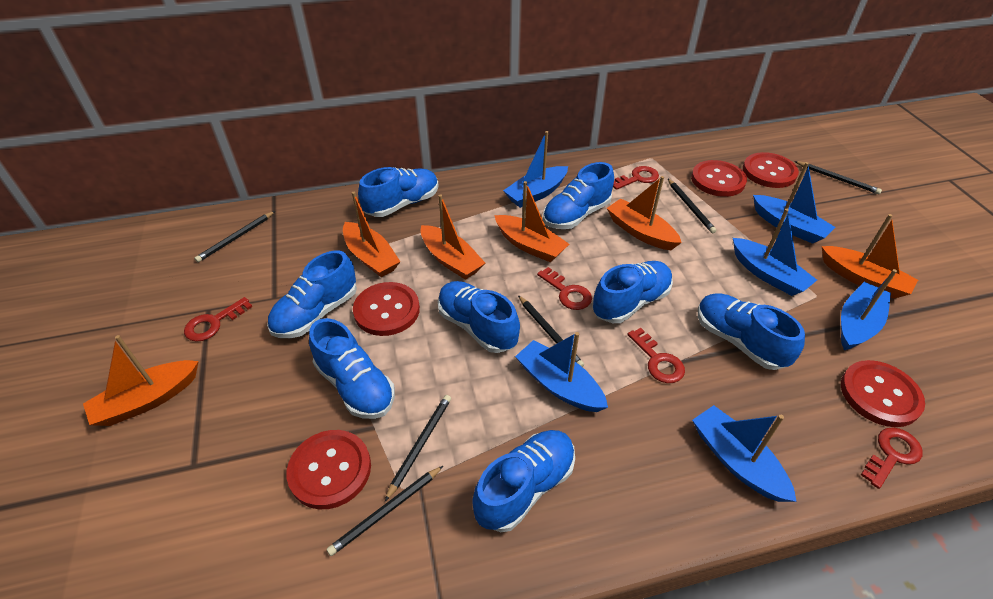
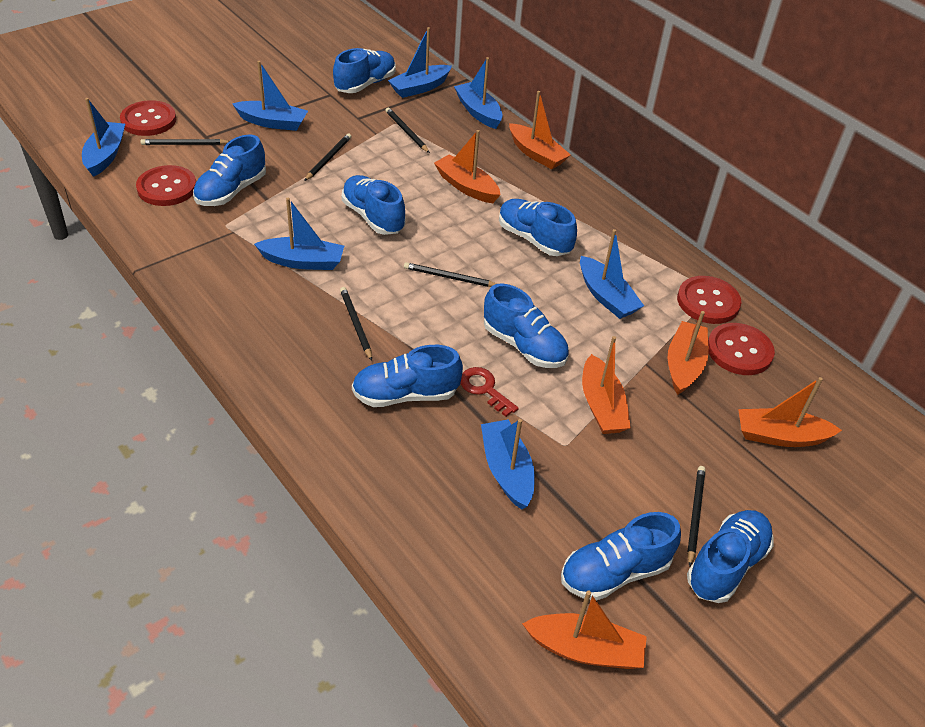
blue boat: [503,131,568,208] [515,332,608,412] [692,405,797,502] [733,208,817,296] [753,162,835,244] [841,269,897,350] = 6 -> [82,98,125,177] [232,61,308,131] [254,198,344,270] [388,27,452,98] [454,57,503,129] [481,419,535,510] [580,229,644,319] = 7
red button: [287,430,371,509] [353,282,420,336] [691,160,747,197] [743,152,799,188] [841,360,925,427] = 5 -> [120,100,176,136] [136,165,196,206] [677,276,741,324] [708,323,775,375] = 4
red key: [184,297,252,342] [537,267,592,310] [613,166,659,190] [627,328,685,383] [861,428,922,489] = 5 -> [460,367,519,417] = 1

